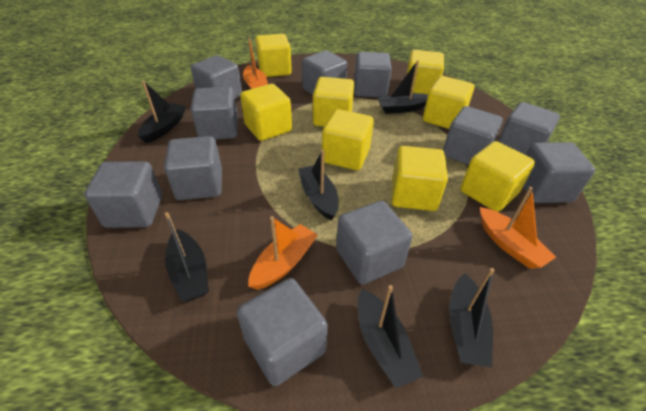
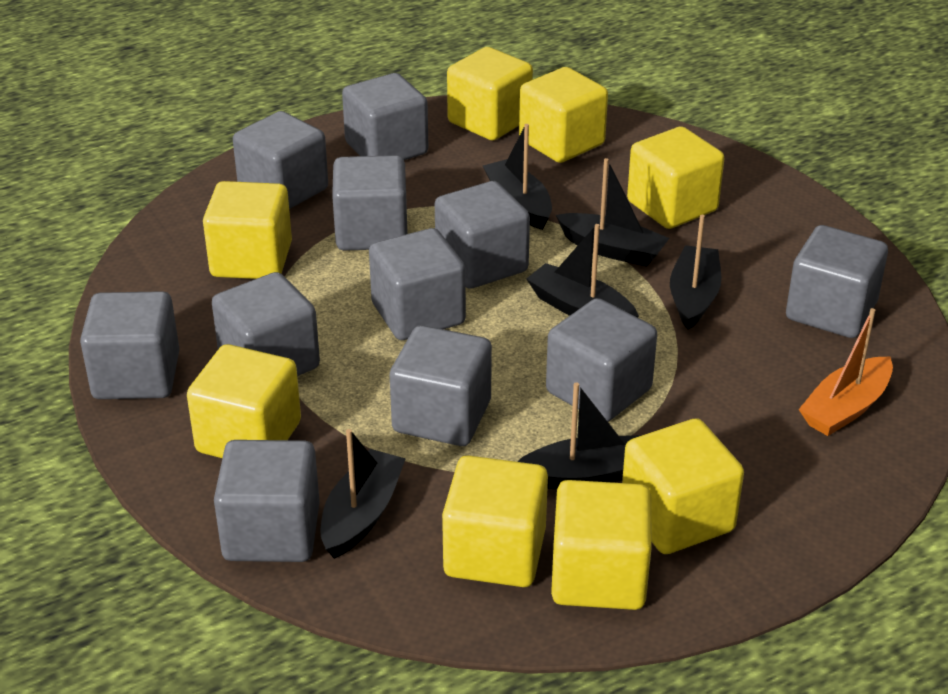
orange boat: [243,38,268,89] [248,216,318,290] [480,186,556,269] = 3 -> [799,308,893,436] = 1

